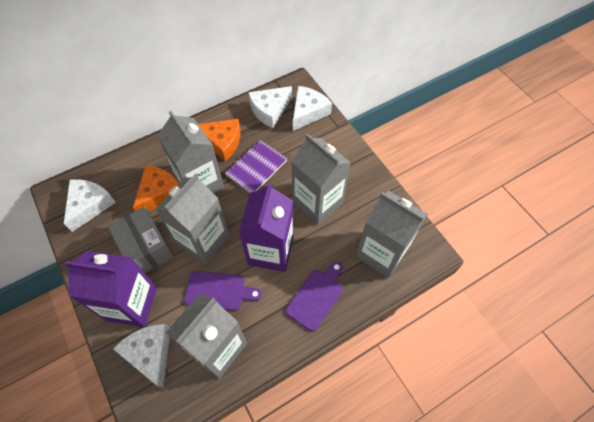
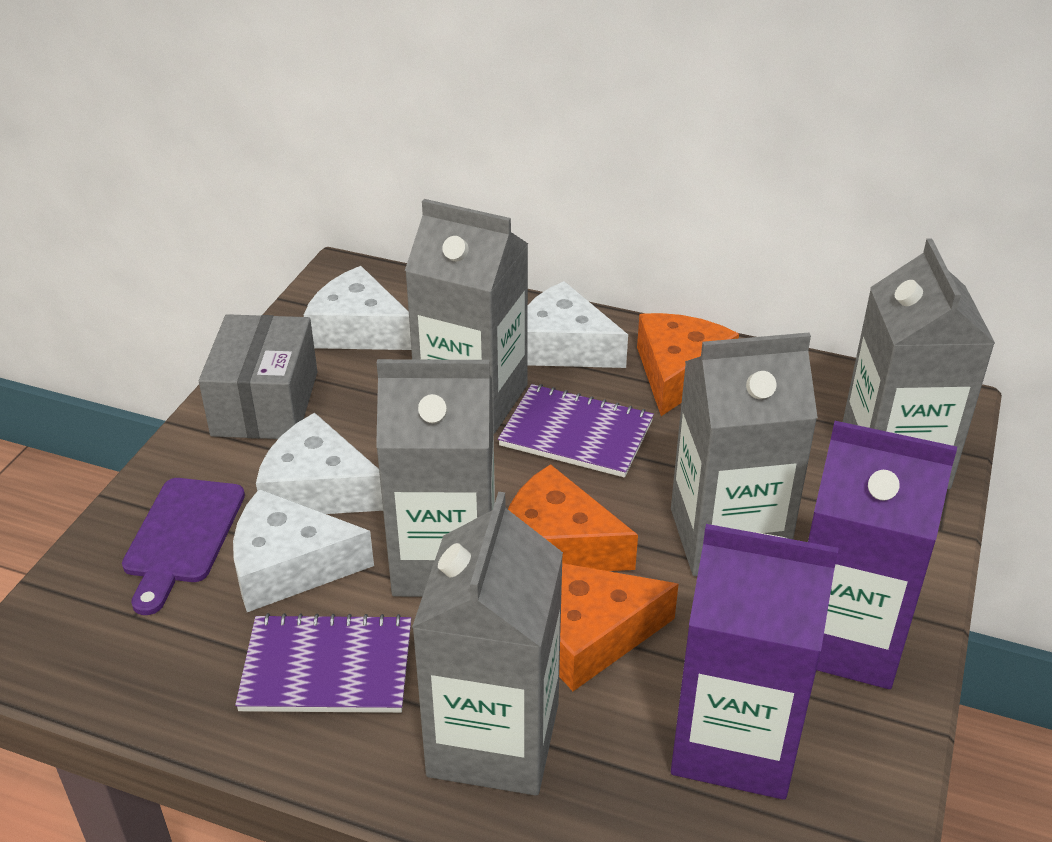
orange cheese: [133,165,179,212] [198,119,240,162] = 2 -> [508,464,638,571] [559,563,679,691] [637,313,739,416] = 3
purple cutting board: [184,271,262,311] [285,261,343,332] = 2 -> [122,478,245,615] = 1
purple notebook: [225,140,287,193] = 1 -> [235,613,411,713] [498,384,654,478] = 2

